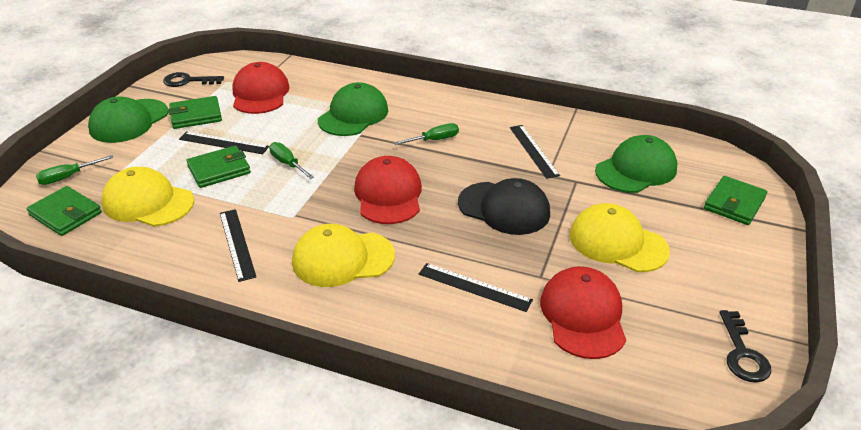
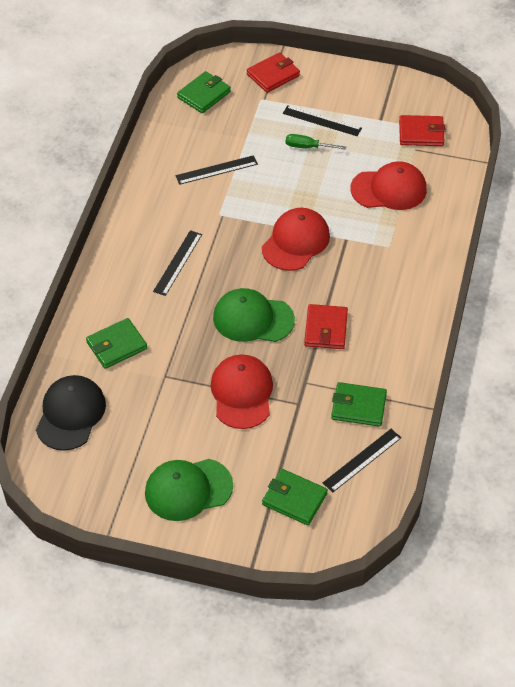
black key: [163,72,224,87] [719,310,771,383] = 2 -> none = 0
green cap: [88,96,168,143] [318,82,388,136] [595,135,677,193] = 3 -> [145,459,233,521] [213,288,295,342] = 2
green screwdriver: [36,155,114,185] [269,142,314,179] [394,123,459,145] = 3 -> [286,134,346,150] = 1
red wallet: none = 0 -> [247,52,300,93] [304,304,348,349] [399,115,446,146] = 3
yellow cap: [101,167,194,227] [292,224,395,287] [570,203,670,272] = 3 -> none = 0

